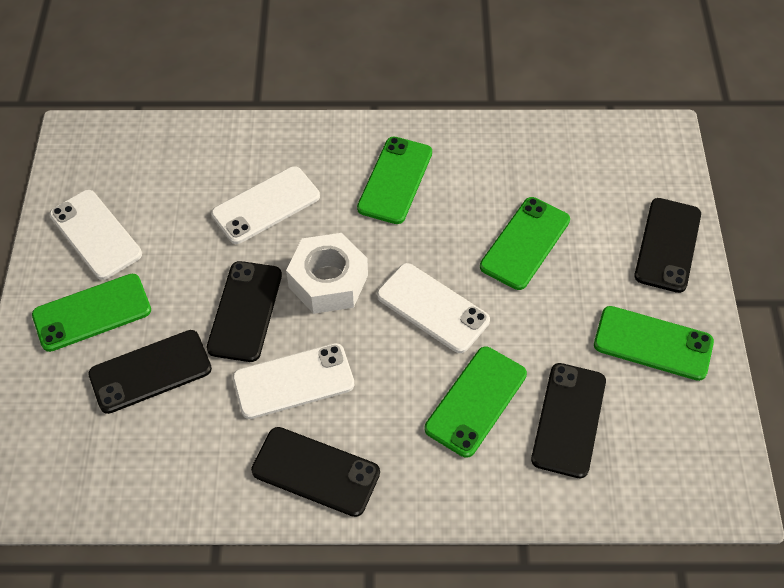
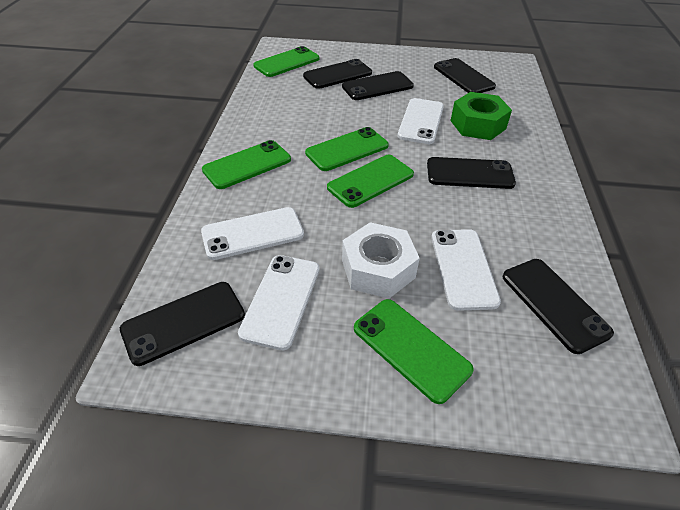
black phone: [88,330,212,414] [207,261,282,362] [251,427,380,517] [531,363,606,478] [634,198,701,293] = 5 -> [120,282,245,366] [303,59,372,89] [342,71,414,100] [427,157,516,189] [434,58,496,93] [503,259,614,354] = 6
green nut: none = 0 -> [450,92,512,140] = 1

